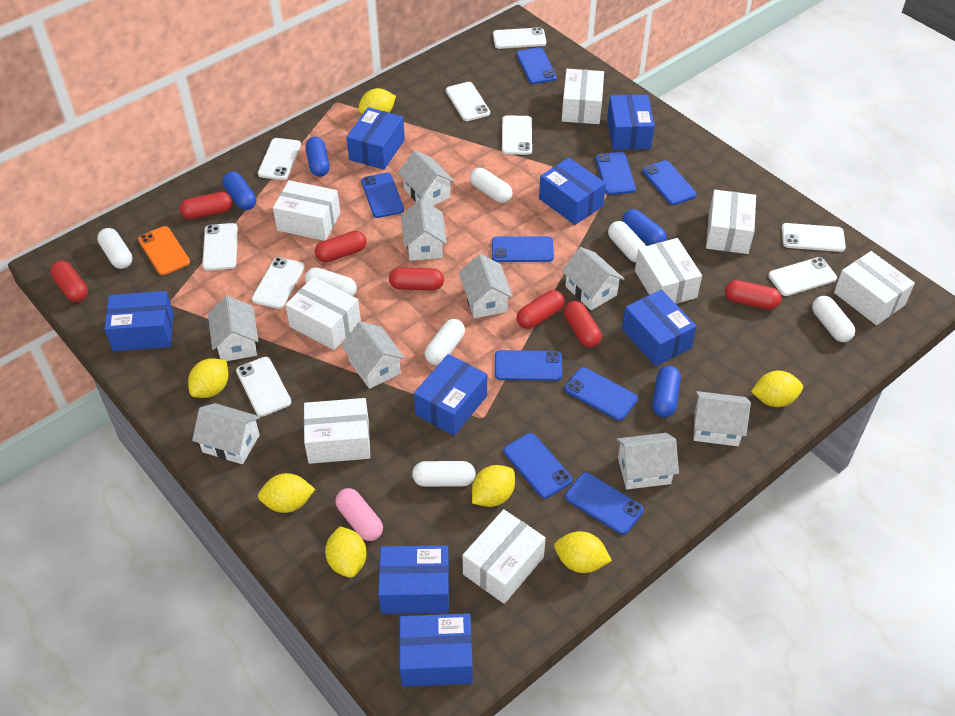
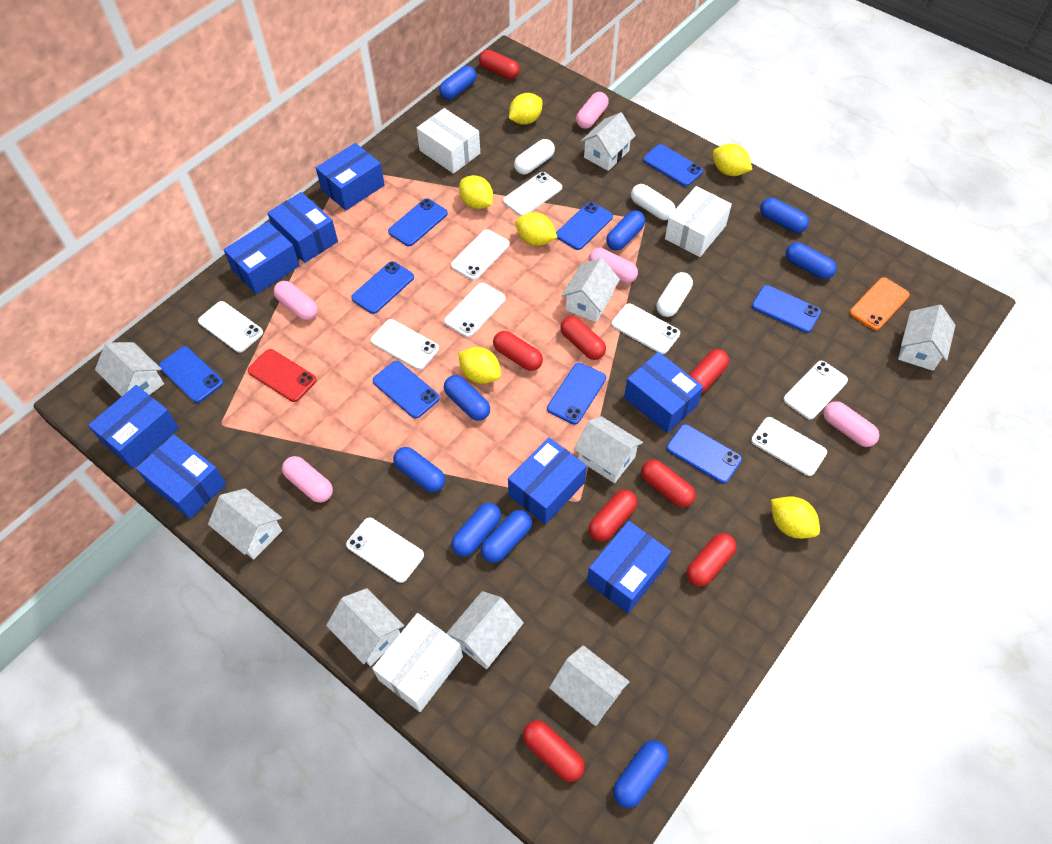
blue capsule: [223,171,256,210] [305,137,330,177] [623,209,666,245] [652,366,681,417] = 4 -> [393,447,445,492] [439,66,477,100] [444,375,490,421] [451,503,501,557] [481,510,532,563] [606,210,645,251] [613,740,669,808] [760,198,809,233] [786,242,837,279] = 9
pink capsule: [335,488,383,541] = 1 -> [273,281,318,320] [282,456,333,503] [576,92,609,129] [589,248,638,283] [824,401,879,447] = 5
red capsule: [50,261,88,302] [180,192,232,220] [315,231,367,263] [389,267,444,291] [517,290,565,329] [564,301,602,348] [725,280,781,310] = 7 -> [479,50,520,79] [493,331,543,371] [523,720,585,782] [560,316,606,360] [589,490,637,542] [641,459,696,507] [686,533,736,587] [689,349,729,394] = 8
red phone: none = 0 -> [248,349,317,402] = 1
white box: [273,180,340,241] [285,277,361,350] [304,398,370,464] [463,509,546,604] [562,69,604,124] [635,238,702,304] [706,190,756,254] [834,251,915,325] = 8 -> [372,613,463,712] [417,108,480,174] [665,186,732,257] = 3
white capsule: [97,228,132,269] [305,267,357,296] [412,461,476,487] [425,319,465,365] [470,168,512,203] [608,221,646,262] [812,296,855,342] = 7 -> [514,139,555,174] [631,184,676,220] [657,272,693,317] = 3
yellow lemon: [188,358,229,398] [258,473,315,513] [325,526,367,578] [358,88,396,115] [472,465,515,507] [554,531,612,573] [751,371,803,407] = 7 -> [458,347,501,384] [459,175,493,209] [509,93,542,125] [515,212,557,246] [713,144,752,176] [771,496,820,539] = 6

